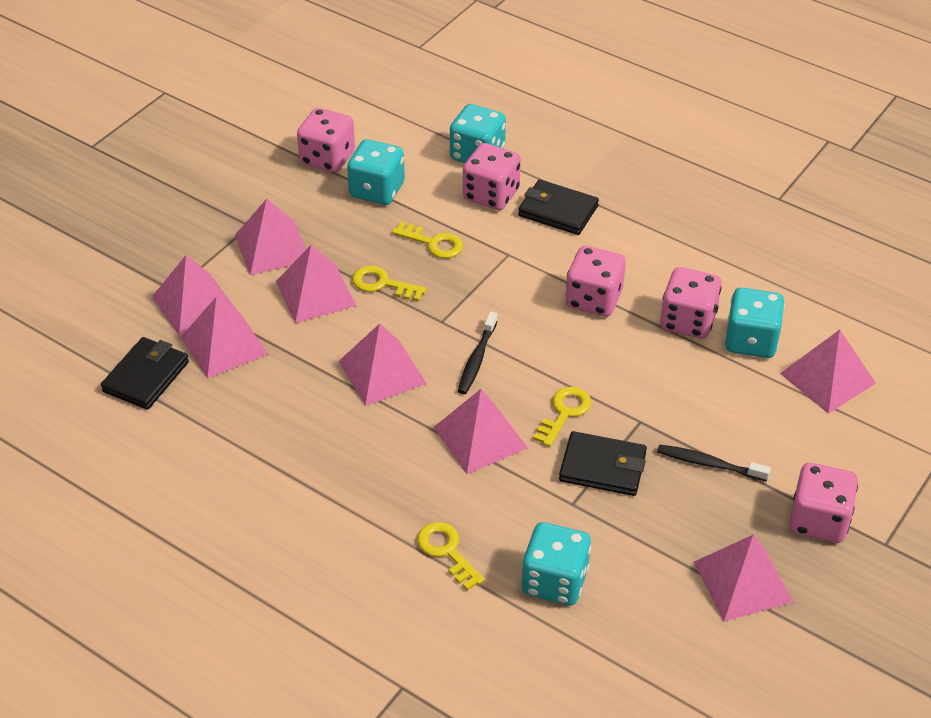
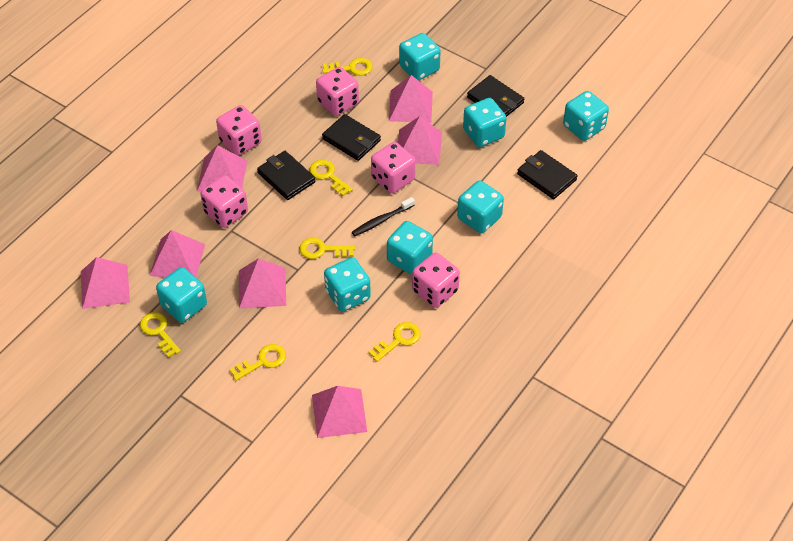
black toothbrush: [458,312,497,394] [657,444,771,481] = 2 -> [352,197,415,236] = 1
black wallet: [101,337,189,410] [518,179,599,235] [559,431,647,496] = 3 -> [257,151,316,200] [322,114,381,161] [467,75,524,117] [517,150,577,199] = 4
pink pyramid: [152,255,237,336] [181,296,268,379] [235,199,306,275] [276,245,356,323] [339,323,427,406] [434,389,528,474] [694,534,793,621] [780,330,876,414] = 8 -> [81,257,130,309] [150,230,205,278] [197,145,247,192] [239,258,286,309] [312,386,367,438] [389,75,433,123] [398,116,442,165] = 7
turquoise dice: [347,139,405,205] [450,104,506,163] [522,522,591,605] [725,288,785,358] = 4 -> [156,267,207,323] [324,257,371,312] [387,221,433,274] [399,33,441,81] [457,181,504,233] [463,98,506,147] [563,91,609,141] = 7
yellow key: [352,265,427,301] [392,221,463,258] [417,522,485,591] [533,387,591,447] = 4 -> [140,312,181,358] [230,344,286,381] [299,238,355,259] [310,160,353,196] [323,58,372,76] [369,322,421,362] = 6

